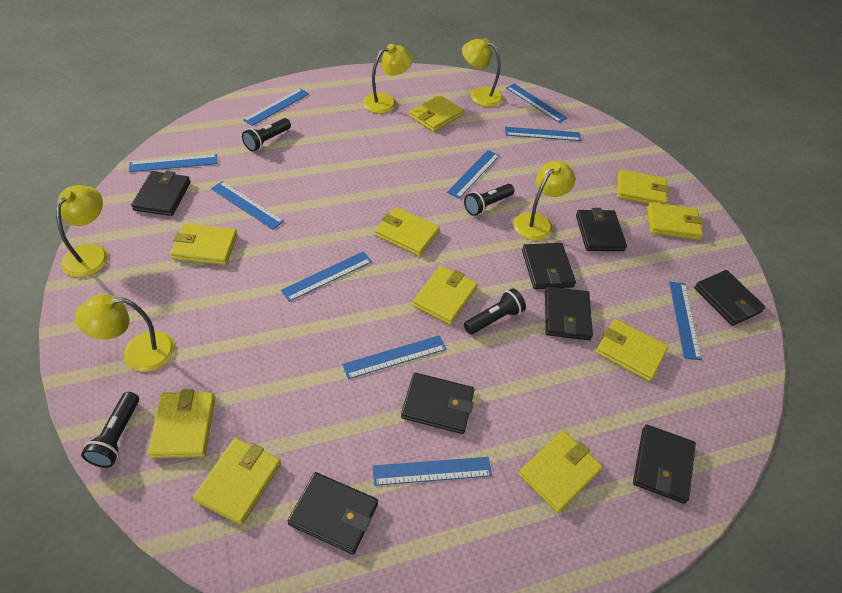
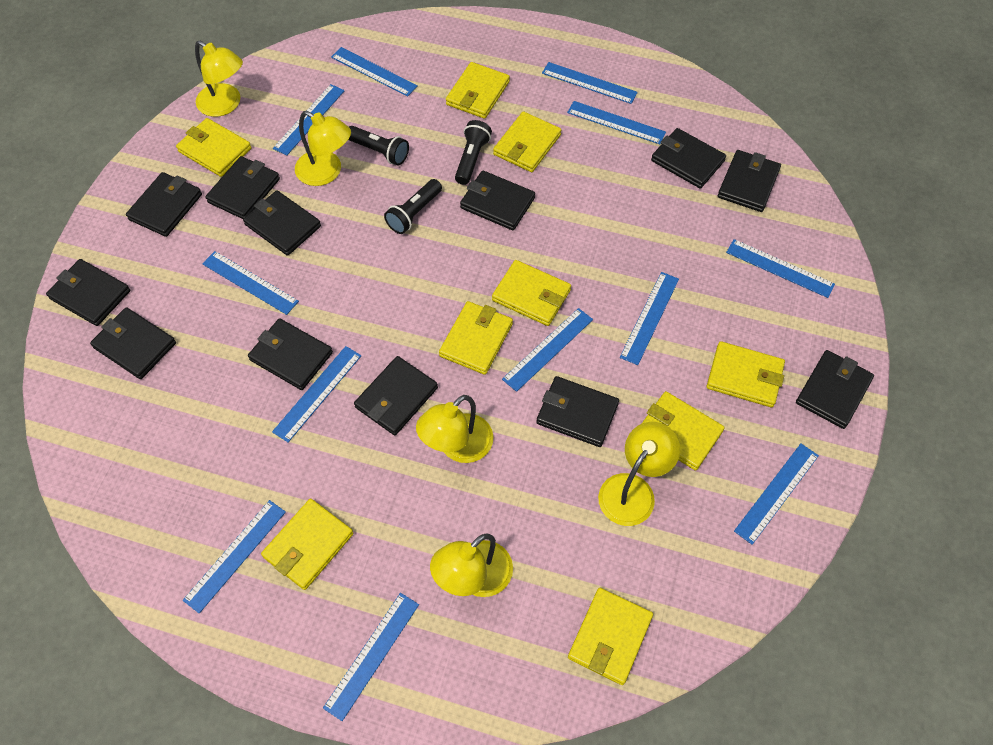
black flashlight: [81,392,139,468] [242,118,291,152] [464,184,514,216] [464,288,526,335] = 4 -> [348,126,409,165] [384,179,442,234] [455,120,492,185] = 3
black wallet: [131,171,191,216] [288,472,378,554] [401,373,475,434] [522,243,576,289] [545,286,593,340] [576,208,627,251] [633,425,696,504] [694,270,765,326] = 8 -> [46,259,130,326] [90,307,176,379] [126,172,202,237] [205,156,280,219] [243,190,321,256] [248,318,333,390] [354,356,438,436] [460,170,535,230] [536,376,619,447] [651,128,726,189] [718,150,781,212] [796,350,874,429] = 12
blue ruler: [129,154,218,172] [211,181,284,230] [243,88,309,126] [281,252,372,302] [342,335,446,379] [373,457,492,486] [447,150,499,198] [505,127,581,141] [506,84,567,123] [669,282,702,360] = 10 -> [183,500,286,613] [202,251,299,315] [272,346,361,443] [273,84,345,156] [323,593,419,721] [331,47,418,97] [502,308,593,392] [542,62,638,104] [567,101,666,144] [620,272,679,365] [726,239,835,298] [734,444,819,545] = 12
yellow wallet: [148,389,215,458] [170,224,238,265] [193,438,281,525] [375,207,440,256] [410,95,463,132] [413,266,478,325] [519,431,603,513] [596,319,668,382] [617,169,669,204] [647,202,703,240] = 10 -> [176,118,252,177] [261,499,354,590] [439,301,513,375] [446,62,510,119] [492,260,571,326] [493,112,561,172] [568,588,653,685] [642,391,724,471] [707,341,785,407] = 9

